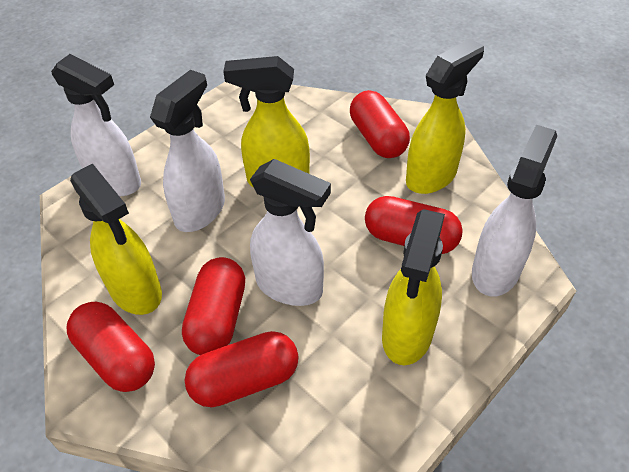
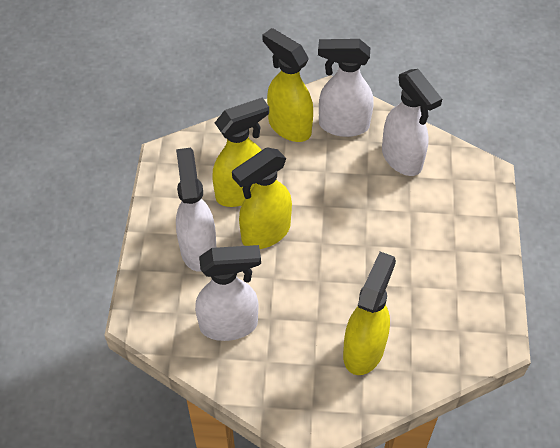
red capsule: [67,302,155,392] [182,257,245,355] [185,331,299,407] [350,90,410,158] [365,196,463,254] = 5 -> none = 0

